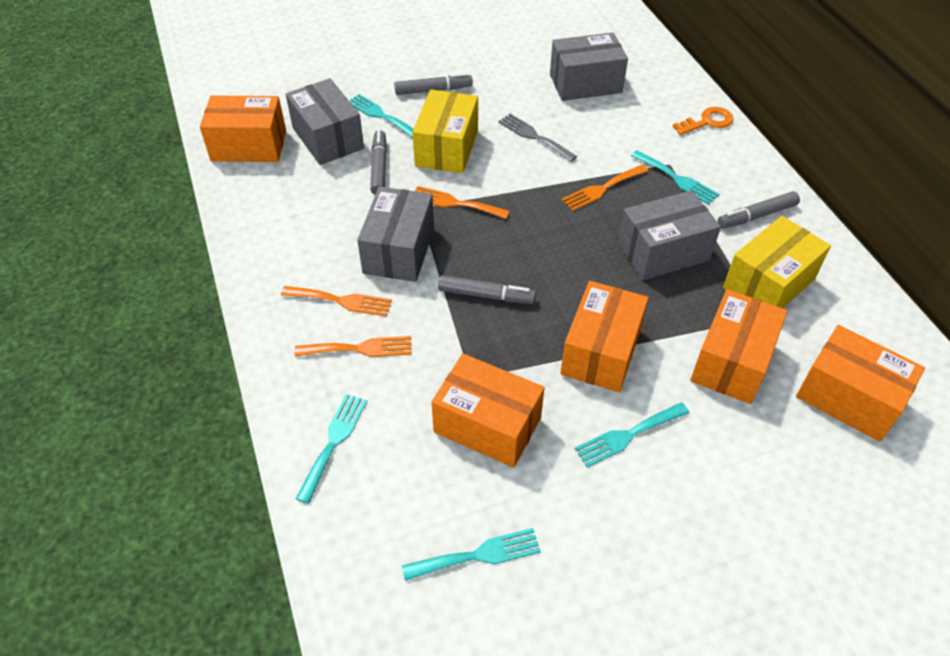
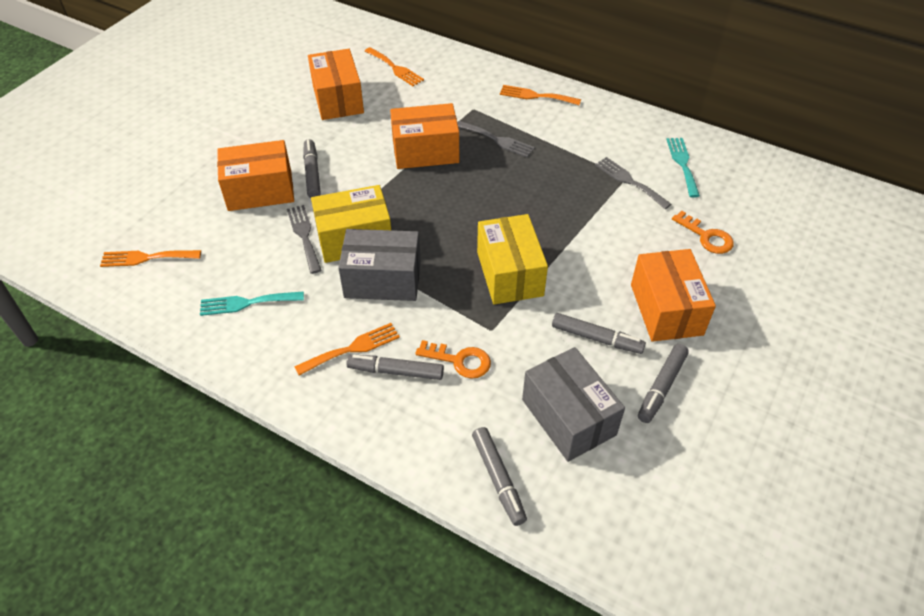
grey box: [286,78,364,165] [357,187,434,282] [550,33,628,101] [618,190,721,280] = 4 -> [338,229,421,301] [522,347,625,462] = 2
grey fork: [498,114,577,162] = 1 -> [287,205,322,274] [457,121,535,157] [595,157,672,209] = 3
grey marker: [370,130,387,195] [394,73,473,95] [438,275,536,304] [718,191,800,229] = 4 -> [303,139,321,198] [346,355,444,380] [472,427,527,526] [552,313,646,354] [638,344,689,423] = 5
orange box: [200,95,286,162] [431,354,544,468] [560,281,649,392] [690,289,787,404] [796,325,925,442] = 5 -> [217,140,294,211] [308,49,364,120] [390,103,459,169] [631,249,716,342] = 4
orange key: [673,107,733,135] = 1 -> [415,340,491,379] [672,211,734,254] = 2
turquoise fork: [296,394,367,504] [349,94,413,138] [402,528,541,581] [574,402,689,467] [631,150,720,205] = 5 -> [200,291,304,316] [666,138,700,198] = 2

